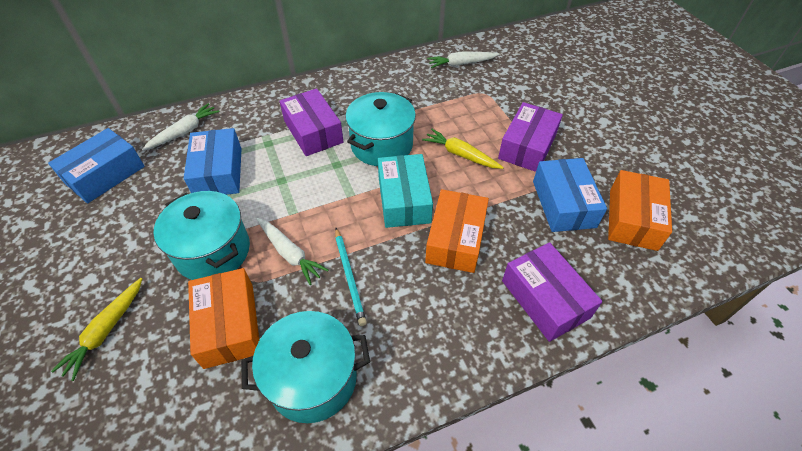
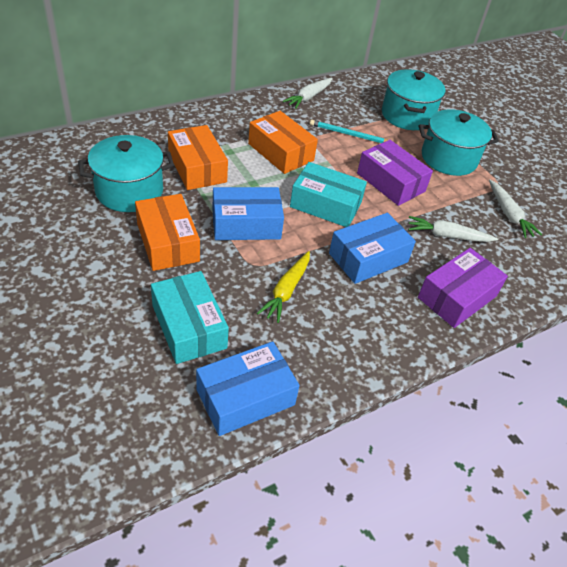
purple box: [279,88,343,156] [498,102,563,172] [502,242,602,342] = 3 -> [357,140,433,206] [418,248,508,328] = 2
turquoise box: [378,154,433,228] = 1 -> [151,271,229,364] [290,162,367,227] = 2
yellow carrot: [51,278,142,381] [422,129,504,169] = 2 -> [257,251,310,323] = 1

